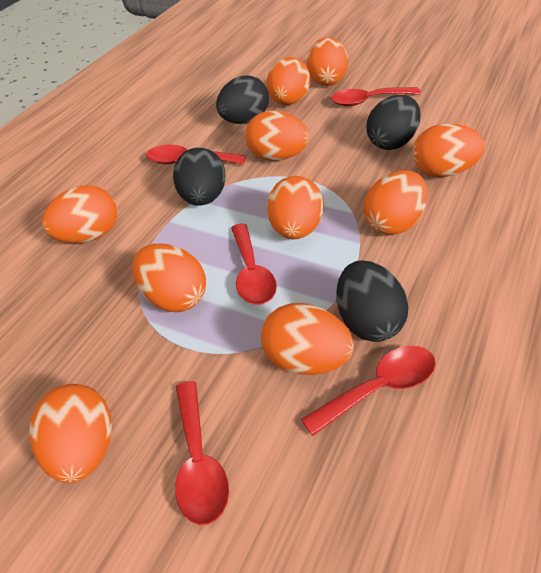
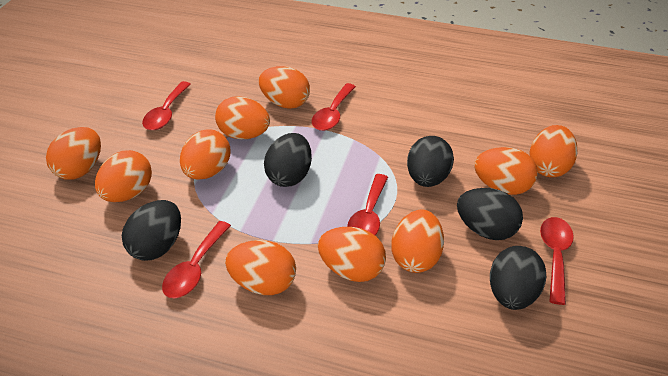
black egg: [173,148,226,206] [216,75,269,124] [336,260,408,342] [366,95,421,150] = 4 -> [122,200,181,261] [264,133,312,187] [407,136,454,187] [457,188,523,240] [490,246,546,310] = 5

